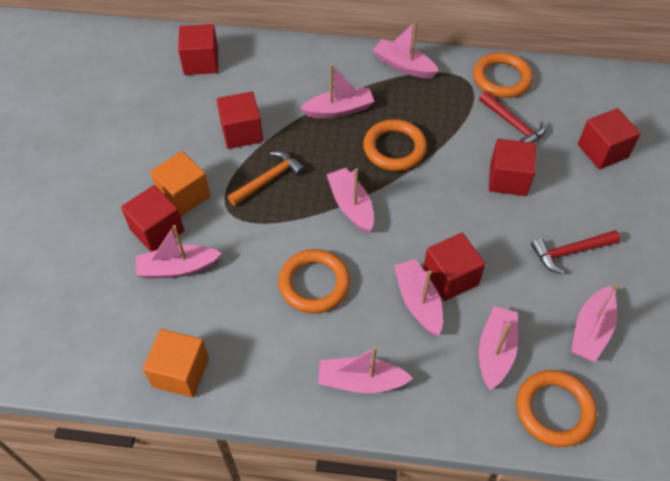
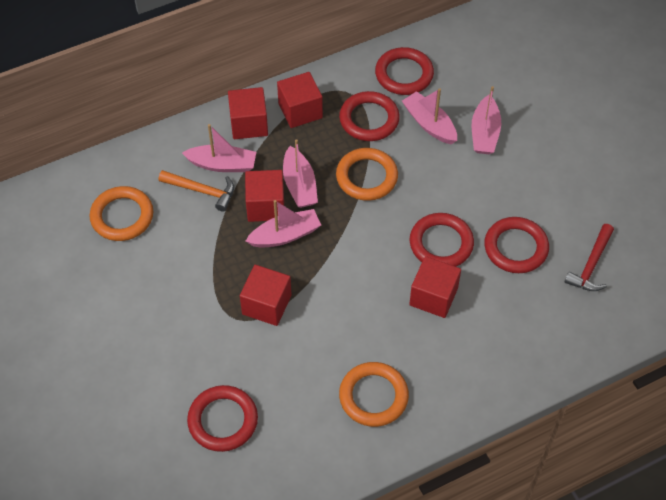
orange cube: [143,329,209,398] [150,151,211,217] = 2 -> none = 0
orange ring: [278,249,350,313] [363,119,427,171] [473,52,533,98] [516,370,597,447] = 4 -> [89,186,153,241] [336,148,398,201] [339,362,409,427] = 3
pink boat: [136,225,222,279] [300,64,375,118] [318,347,413,393] [326,168,374,233] [373,21,439,78] [394,259,443,336] [479,306,518,390] [571,284,619,362] = 8 -> [182,124,256,172] [246,200,321,248] [283,139,318,208] [402,88,457,144] [472,86,501,154] = 5
red cube: [121,185,184,252] [178,24,218,75] [217,91,263,149] [423,233,486,301] [489,139,536,196] [578,108,641,169] = 6 -> [228,87,268,139] [240,265,292,326] [245,170,284,222] [277,72,323,128] [409,256,461,318] = 5
red hammer: [479,91,546,143] [531,230,620,275] = 2 -> [564,224,614,291] = 1
red ring: none = 0 -> [187,385,258,452] [339,91,400,141] [375,47,434,95] [410,213,474,267] [484,217,549,273] = 5

